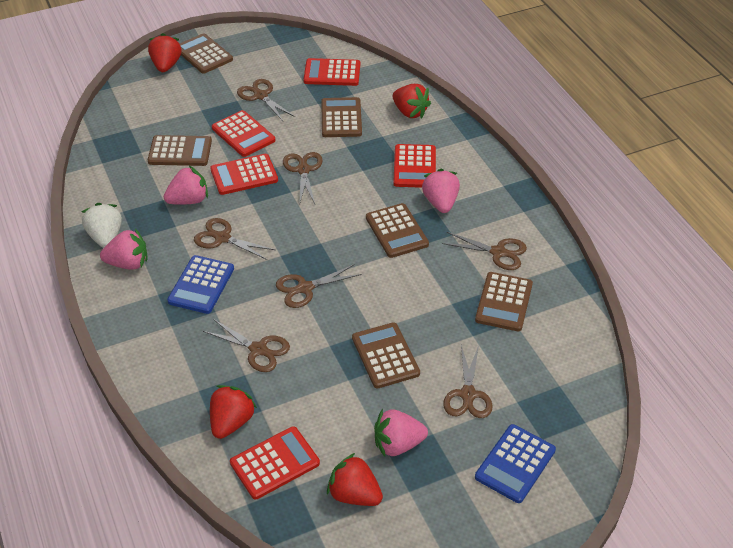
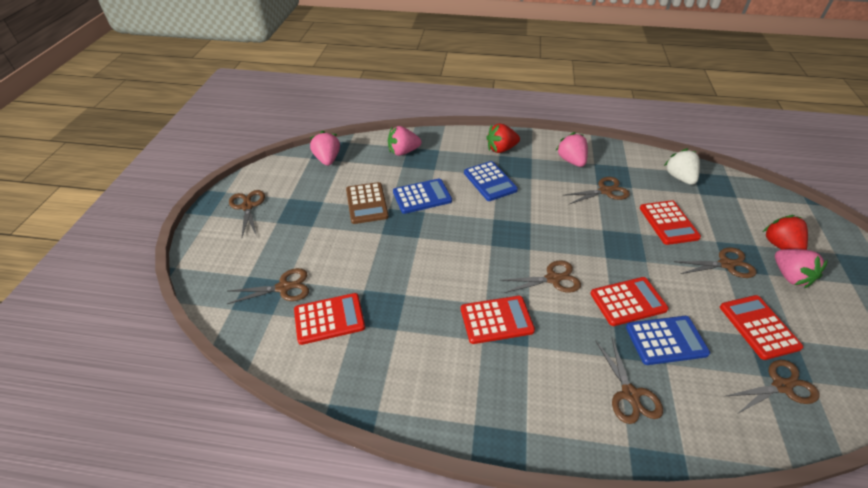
blue calculator: [167,255,234,314] [475,424,556,503] = 2 -> [393,178,452,214] [464,161,518,201] [626,316,710,365] = 3
brown calculator: [148,135,212,166] [180,33,233,74] [321,97,362,137] [352,322,420,389] [366,203,429,258] [475,272,533,331] = 6 -> [346,182,389,224] = 1
red strawberry: [148,33,181,72] [210,385,257,439] [327,453,383,506] [392,84,431,118] = 4 -> [486,124,520,153] [763,215,808,250] = 2

